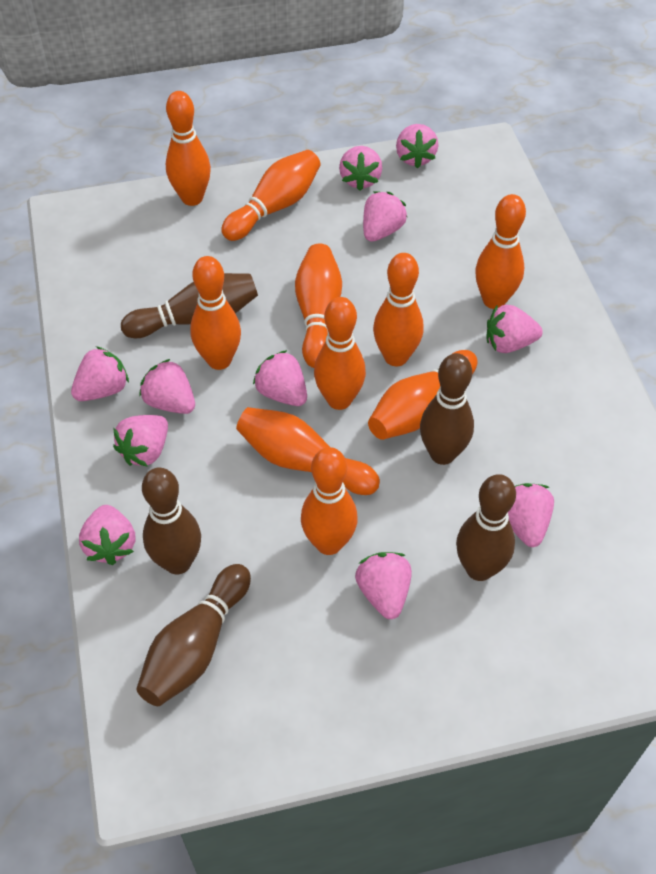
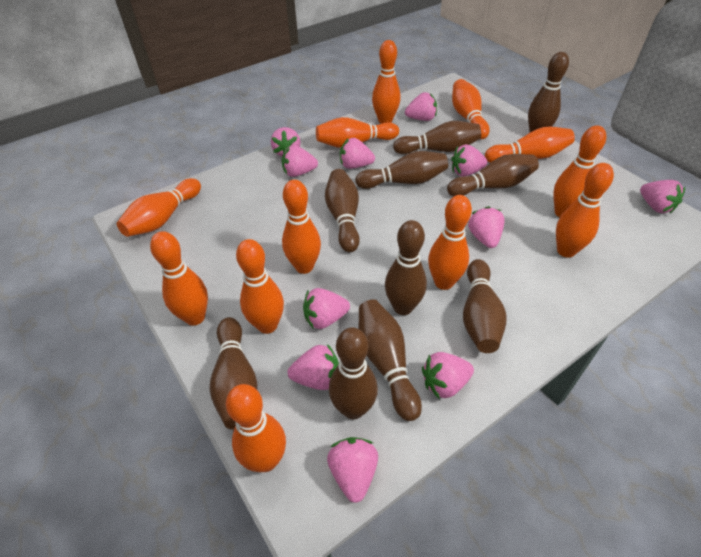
brown bowling pin: [121,273,258,338] [136,564,251,706] [142,468,201,575] [420,353,474,465] [456,474,516,581] = 5 -> [210,317,257,430] [325,169,360,252] [329,327,378,419] [355,151,448,189] [359,299,422,421] [385,220,427,315] [393,121,481,154] [447,154,539,196] [463,259,507,353] [528,52,569,132] = 10
orange bowling pin: [166,91,211,206] [190,256,241,370] [221,150,321,241] [236,407,380,495] [295,244,342,368] [301,447,358,555] [314,297,366,410] [368,350,478,440] [373,253,424,366] [475,194,526,309] = 10 -> [117,178,201,237] [150,231,208,326] [226,384,286,472] [236,239,284,334] [282,180,321,274] [316,117,399,148] [372,40,400,124] [428,195,472,290] [452,79,490,139] [485,127,575,163] [553,125,606,217] [556,163,614,258] = 12

